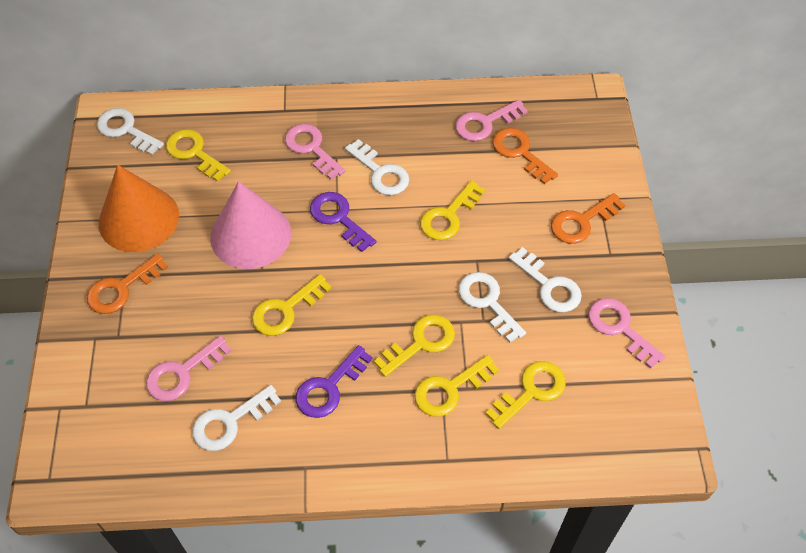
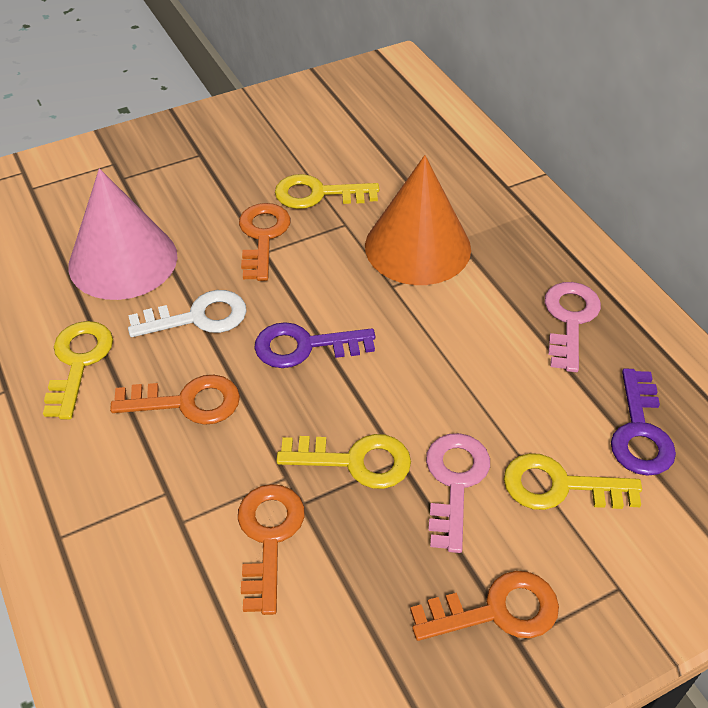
orange key: [87,254,168,314] [492,128,558,184] [551,193,625,244] = 3 -> [110,375,240,425] [238,484,305,615] [239,203,290,281] [410,571,559,641] = 4
pink key: [146,336,231,401] [285,124,345,180] [455,100,528,141] [588,298,665,369] = 4 -> [426,433,490,553] [545,282,601,372] = 2
white key: [97,108,164,155] [192,385,281,451] [345,139,409,195] [458,272,526,343] [508,247,582,313] = 5 -> [128,290,247,337] = 1
yellow key: [166,129,231,182] [252,274,331,336] [374,315,455,377] [414,355,499,417] [420,180,485,240] [486,361,566,429] = 6 -> [43,321,113,419] [275,174,379,209] [276,434,411,489] [504,453,642,510] = 4

